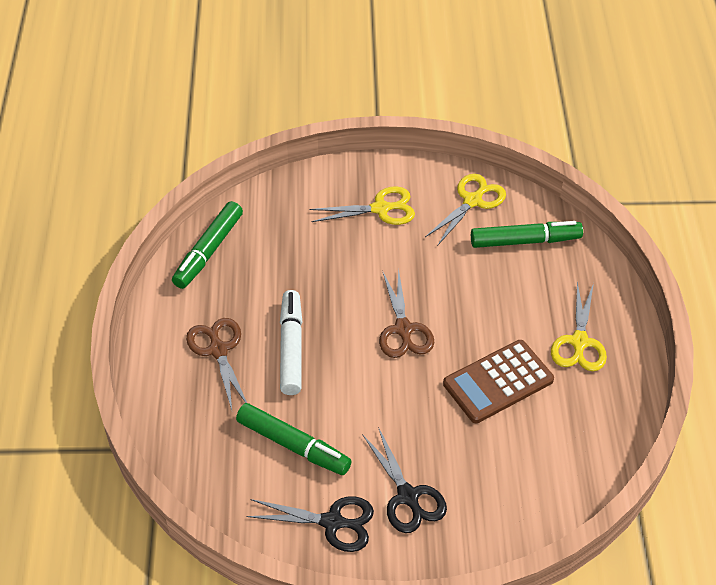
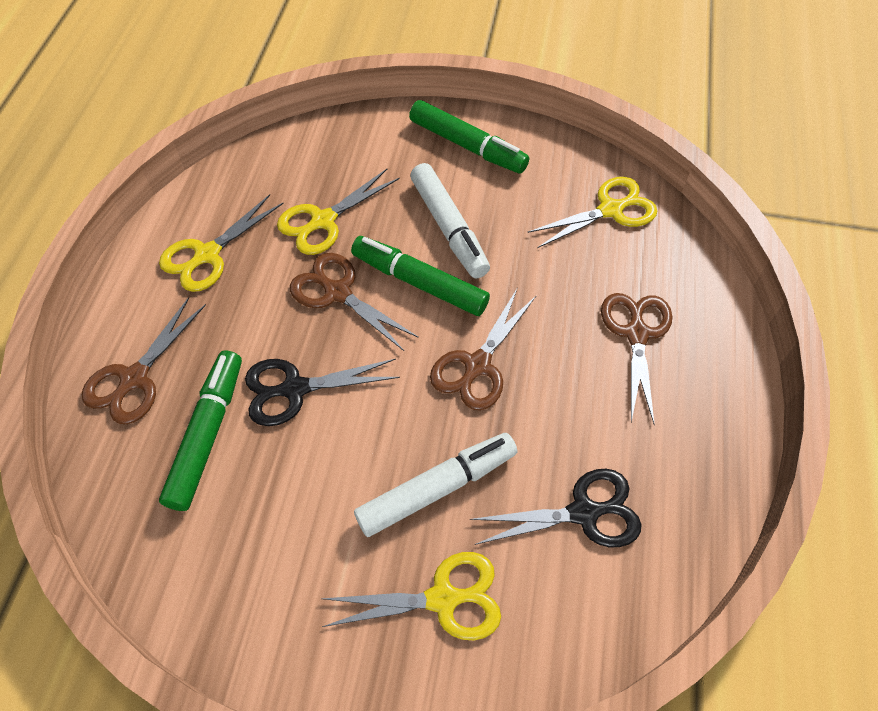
brown calculator: [443,340,554,423] = 1 -> none = 0
brown scissors: [186,318,247,410] [379,268,434,358] = 2 -> [82,297,206,424] [290,253,419,351] [430,287,537,411] [601,293,673,425] = 4
white marker: [280,290,302,395] = 1 -> [354,433,517,537] [410,163,490,278] = 2
yellow scissors: [309,186,415,225] [425,174,506,245] [551,282,607,371] = 3 -> [159,194,284,292] [277,169,400,255] [322,552,501,640] [527,177,657,248] = 4

